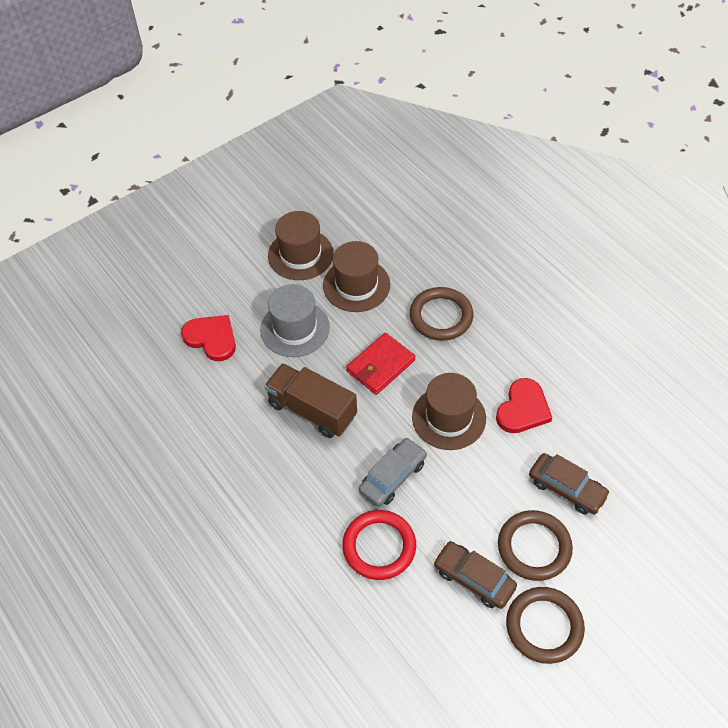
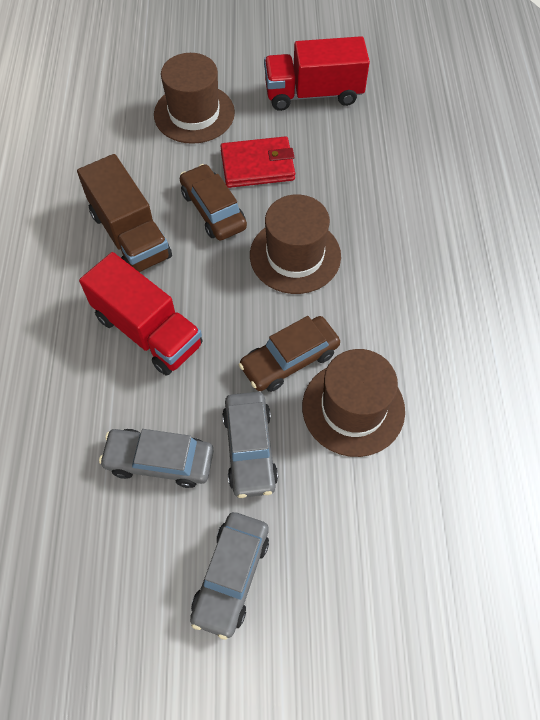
brown ring: [410,287,473,341] [498,510,573,581] [506,587,585,664] = 3 -> none = 0
grey car: [359,438,427,507] = 1 -> [99,429,214,488] [190,512,269,640] [222,392,278,498] = 3
grey hat: [260,284,330,357] = 1 -> none = 0
red heart: [181,315,236,361] [496,378,552,433] = 2 -> none = 0
red ring: [342,510,416,580] = 1 -> none = 0
red truck: none = 0 -> [79,252,203,376] [264,36,370,111] = 2

